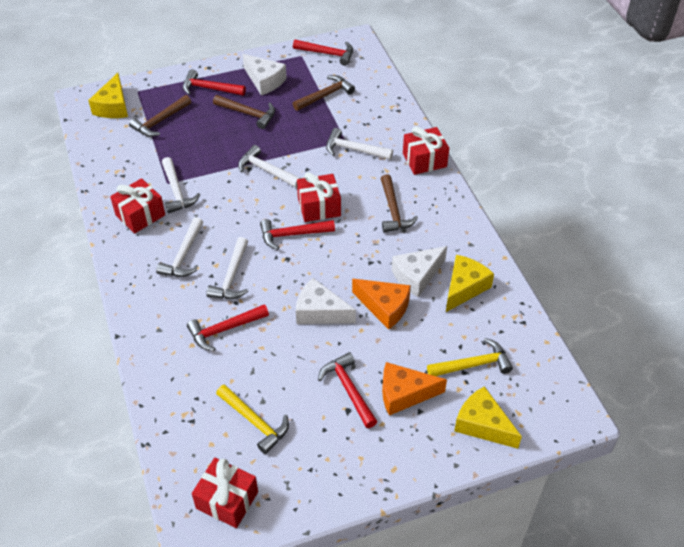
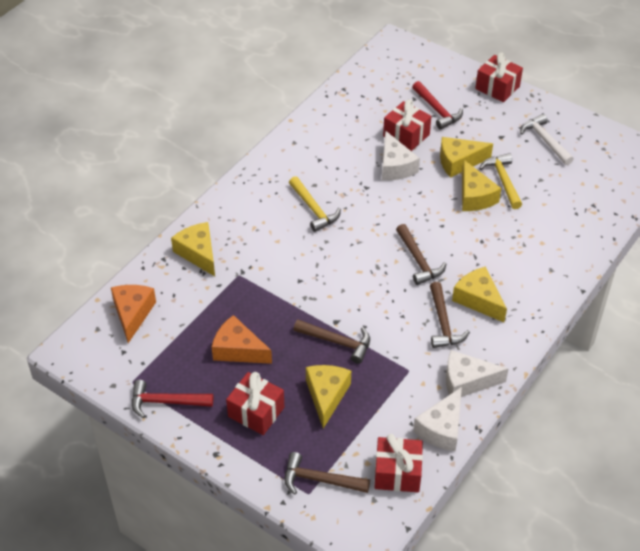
red hammer: [183,69,246,96] [187,304,269,351] [260,219,335,250] [293,40,353,66] [318,352,378,428] = 5 -> [132,380,213,418] [412,81,463,130] = 2
white hammer: [156,217,203,277] [162,157,201,213] [206,237,248,299] [238,145,301,188] [326,128,393,160] = 5 -> [520,114,574,165] = 1
yellow cheese: [88,73,128,118] [446,255,494,312] [454,386,522,449] = 3 -> [171,222,215,276] [306,365,351,429] [440,137,493,178] [452,267,507,322] [462,160,501,211] = 5

